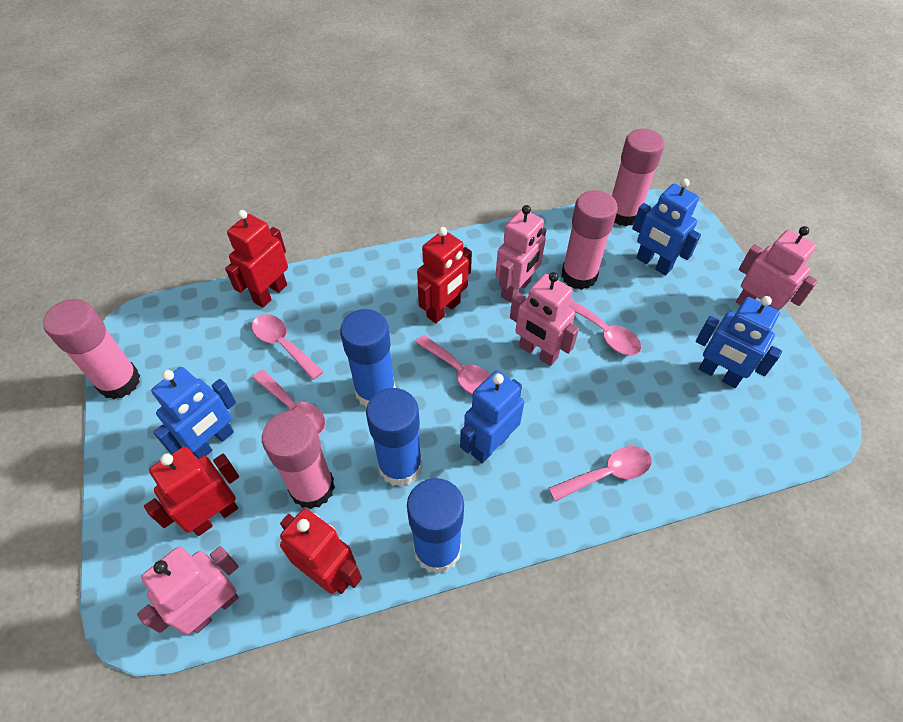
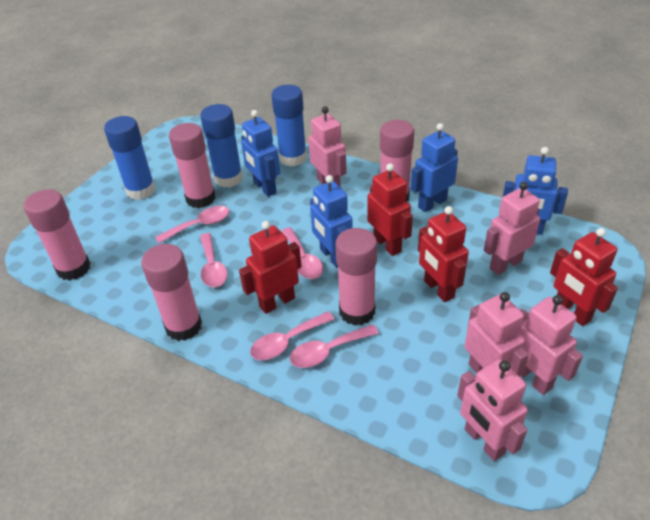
pink glue stick: [43,299,140,399] [262,411,335,509] [561,190,618,290] [612,129,665,226] = 4 -> [24,189,91,281] [141,244,202,341] [169,123,216,208] [336,228,377,326] [380,120,414,201] = 5
pink robot: [137,546,239,635] [496,205,546,302] [510,272,579,366] [736,226,818,310] = 4 -> [308,106,347,188] [457,359,528,461] [465,292,529,377] [484,182,540,275] [519,295,583,395] = 5

